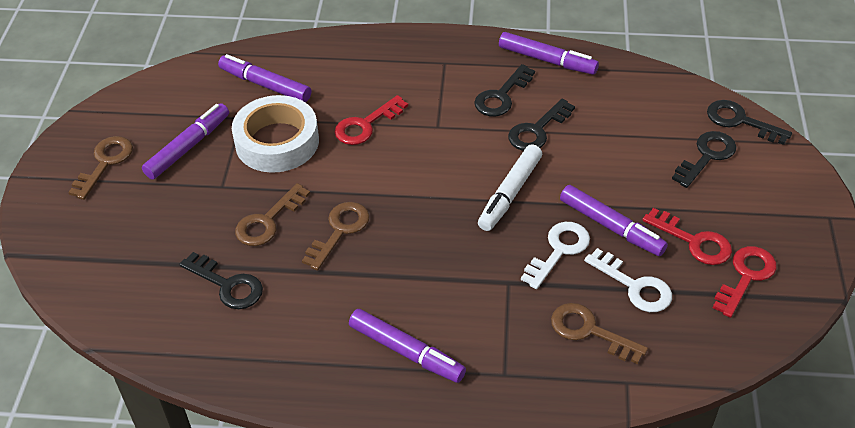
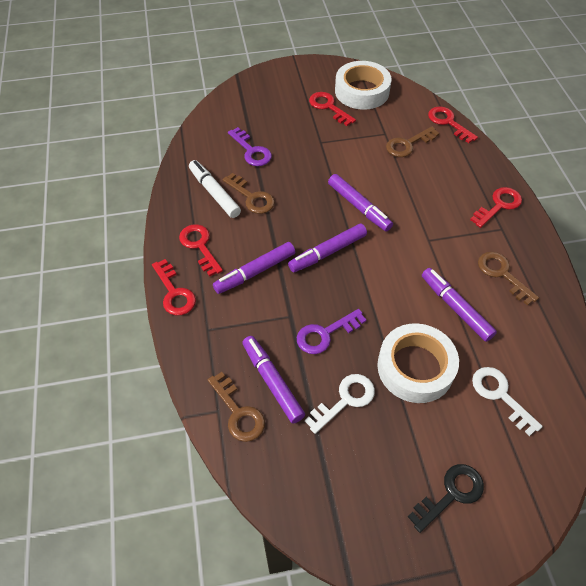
black key: [179,252,263,309] [474,64,535,116] [508,98,575,151] [672,131,736,188] [707,100,792,145] = 5 -> [408,464,484,533] = 1
purple key: none = 0 -> [228,127,272,166] [297,309,366,354] = 2
red key: [334,95,408,145] [642,208,732,265] [713,246,776,318] = 3 -> [152,259,196,316] [179,224,223,277] [309,92,356,126] [428,106,478,143] [470,187,522,228] = 5
white tape: [232,95,319,173] = 1 -> [335,61,392,110] [377,323,459,403] = 2

